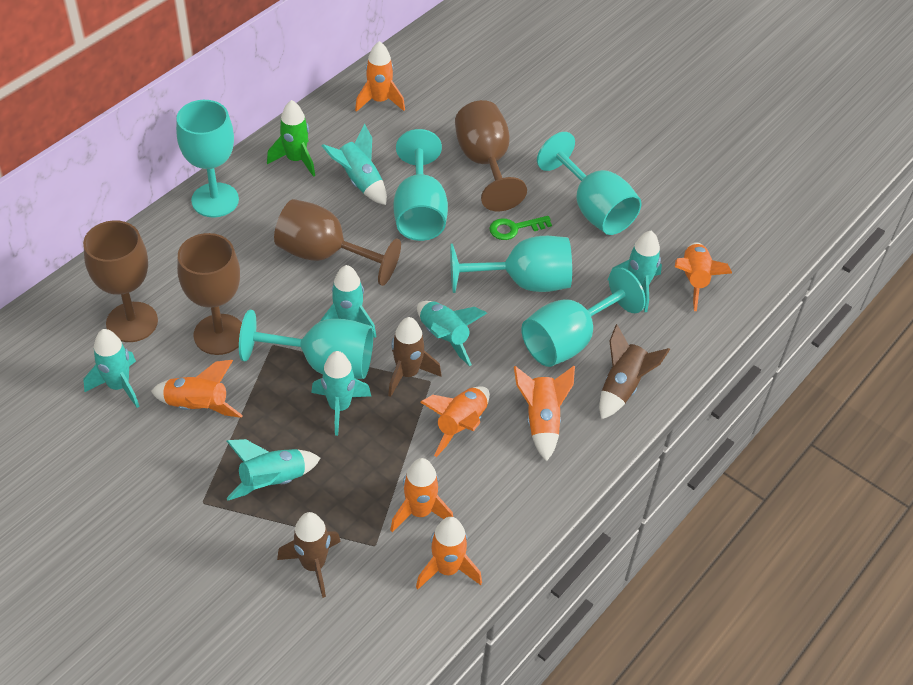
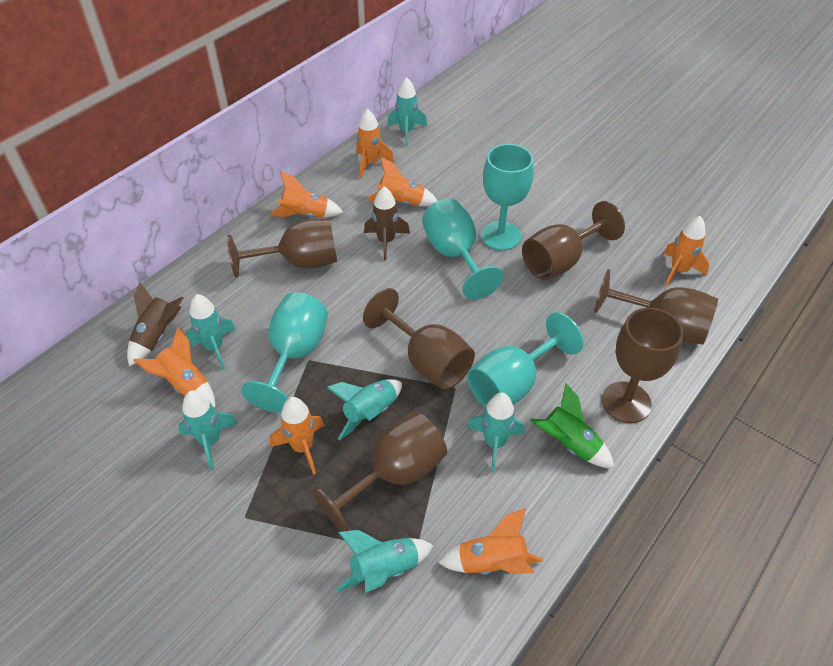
brown goblet: [83,220,158,342] [177,233,242,355] [274,199,401,286] [455,100,527,211] = 4 -> [227,218,337,278] [312,411,447,532] [363,288,475,390] [522,201,625,280] [594,269,718,344] [602,308,683,423] = 6
brown rocket: [277,512,341,598] [388,317,441,397] [599,324,670,420] = 3 -> [127,281,183,366] [364,186,410,260] = 2
green key: [489,216,552,240] = 1 -> none = 0
turquoise goblet: [176,100,239,218] [239,310,373,379] [394,129,448,241] [450,236,572,293] [521,267,646,367] [537,132,642,235] = 6 -> [241,292,328,412] [422,198,504,300] [467,312,584,408] [481,144,533,250] = 4
turquoise rocket: [83,329,140,408] [226,439,320,500] [311,351,371,436] [320,265,376,338] [322,123,387,205] [417,301,487,366] [608,231,662,312] = 7 -> [178,391,238,470] [185,294,236,370] [326,379,402,441] [336,530,433,593] [387,77,427,146] [467,393,525,473] = 6

